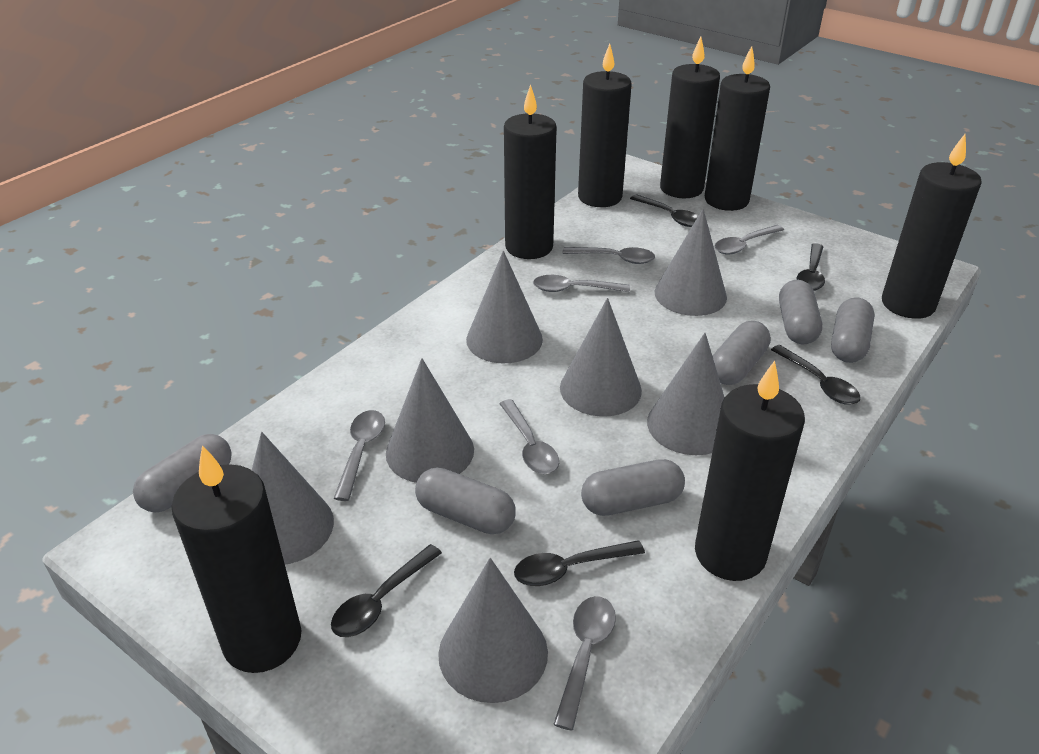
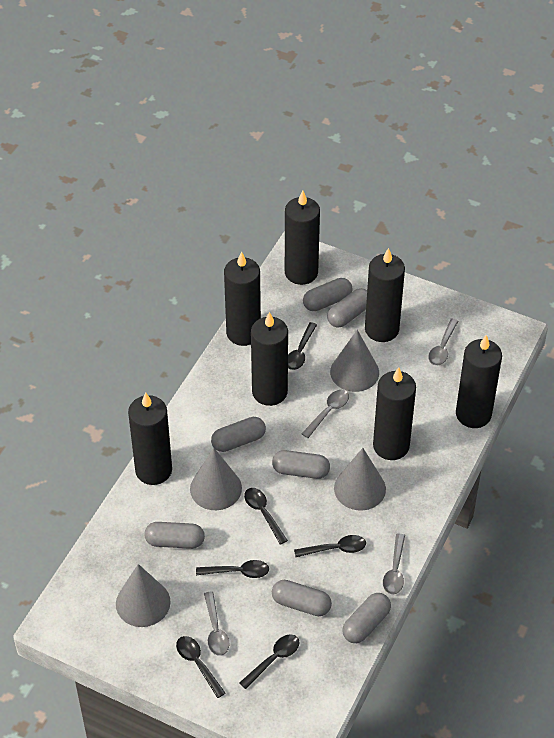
black spoon: [331,544,442,637] [514,540,645,586] [630,194,699,227] [771,345,861,405] [797,243,825,291] = 5 -> [176,636,225,698] [196,560,269,578] [239,634,300,689] [244,488,288,544] [288,322,317,370] [294,535,366,557] = 6
grey capsule: [133,434,232,513] [415,468,516,534] [581,459,685,516] [713,321,771,385] [779,280,822,344] [831,297,875,363] = 6 -> [144,522,205,549] [211,417,266,452] [272,450,330,479] [272,580,332,616] [303,278,352,311] [327,288,367,328] [342,593,391,643] = 7
grey cone: [252,432,334,564] [386,358,474,483] [438,558,548,703] [466,251,543,364] [560,298,642,417] [647,333,725,455] [655,209,727,316] = 7 -> [116,564,171,627] [190,448,242,510] [330,330,379,392] [334,448,386,511] = 4
grey spoon: [333,410,385,501] [499,399,559,474] [533,275,630,292] [553,596,616,731] [562,247,655,264] [714,225,784,255] = 6 -> [204,592,229,656] [302,390,349,438] [383,534,405,594] [428,319,458,366] = 4

